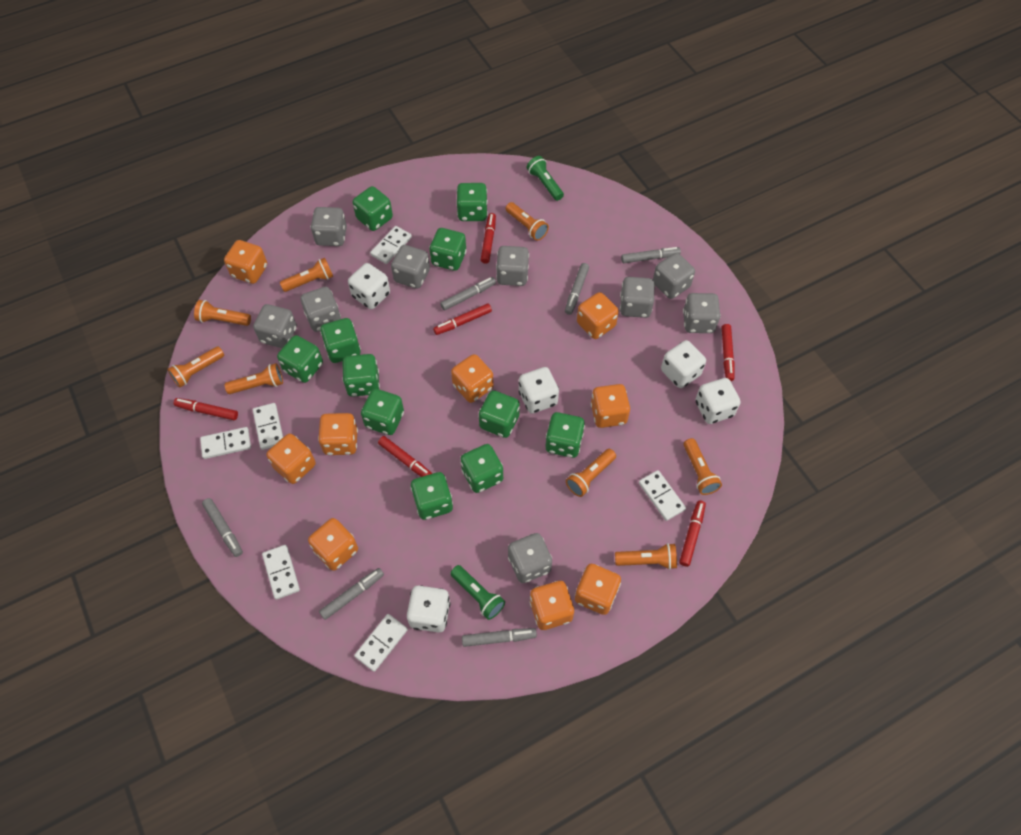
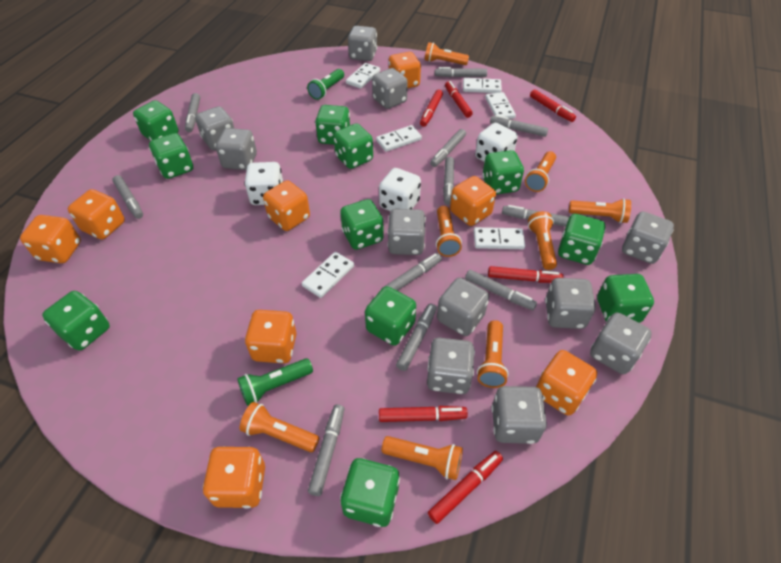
grey dice: [253,304,297,348] [300,287,341,332] [311,207,347,246] [391,245,430,289] [496,246,529,286] [508,533,552,583] [620,277,655,318] [653,253,695,299] [683,293,721,333] = 9 -> [195,106,234,150] [216,128,257,170] [348,26,377,61] [372,68,408,109] [387,209,426,255] [427,338,475,394] [437,278,489,336] [491,386,547,444] [545,278,596,329] [590,312,652,374] [622,212,674,264] = 11
grey marker: [202,498,243,557] [319,568,384,620] [440,277,496,311] [462,628,537,647] [565,263,589,315] [621,247,681,263] = 6 -> [112,175,143,219] [185,93,200,132] [308,404,344,496] [381,253,442,291] [396,303,437,371] [430,129,466,167] [435,67,487,77] [443,157,454,205] [465,270,537,310] [490,115,548,137] [502,205,569,227] = 11
orange dice: [224,240,267,284] [267,434,316,484] [308,518,358,571] [318,413,358,455] [451,354,494,403] [530,581,574,630] [575,564,621,615] [577,292,619,339] [591,384,630,428] = 9 -> [20,215,81,263] [68,189,125,239] [203,446,265,509] [245,310,296,364] [263,180,310,231] [388,52,421,88] [450,176,496,226] [536,350,597,415] = 8
white dice: [348,263,390,309] [407,585,450,632] [519,367,559,414] [661,340,706,388] [695,378,741,424] = 5 -> [244,162,284,205] [379,168,421,211] [475,123,518,162] = 3

